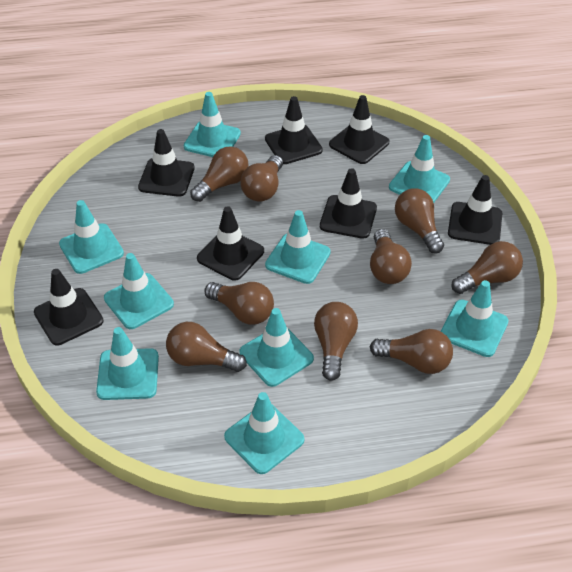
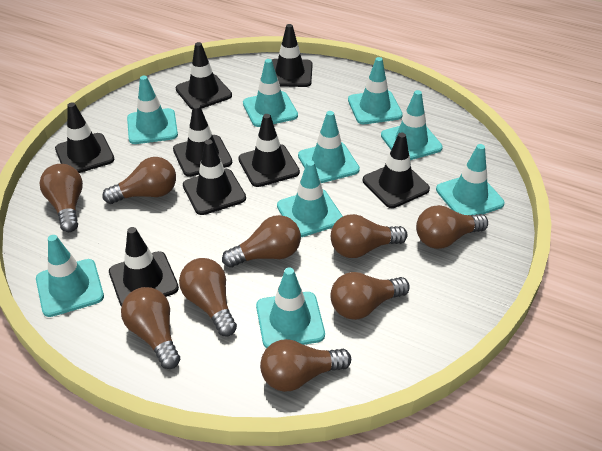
black traffic cone: [34,269,104,345] [138,129,195,197] [197,206,264,281] [265,96,323,164] [320,168,377,239] [329,95,389,164] [448,175,502,245] = 7 -> [55,103,115,173] [109,227,179,307] [173,104,232,177] [176,42,232,109] [183,139,246,215] [238,114,300,187] [272,24,313,87] [363,133,430,208] = 8

